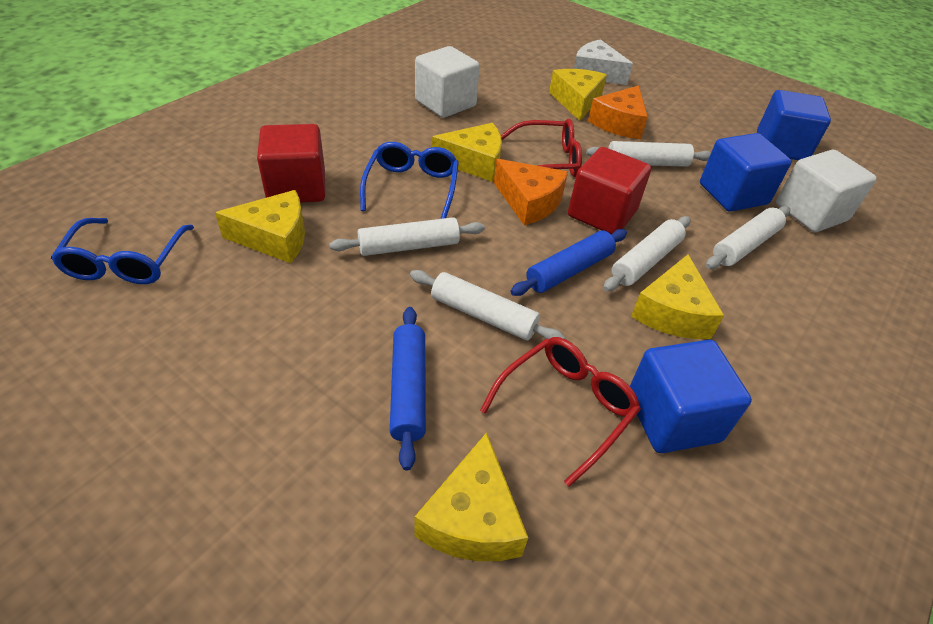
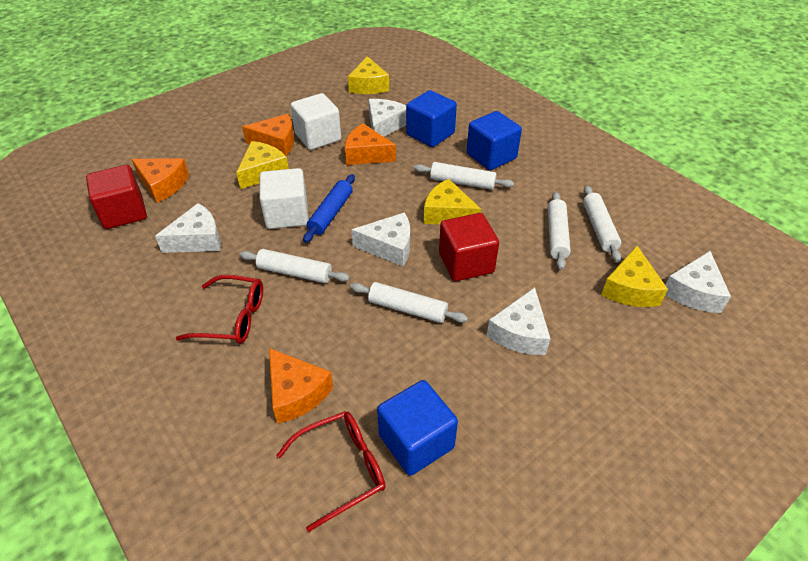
blue glasses: [51,218,194,284] [360,142,459,219] = 2 -> none = 0
blue rolling pin: [390,307,426,471] [510,229,627,296] = 2 -> [303,174,355,243] = 1
orange cheese: [494,159,568,225] [588,85,648,139] = 2 -> [132,158,189,203] [242,114,294,156] [269,348,333,424] [345,123,396,165] = 4
white cheese: [574,39,633,85] = 1 -> [155,203,221,253] [351,212,410,266] [369,99,406,137] [487,287,551,355] [666,251,731,313] = 5
yellow cheese: [215,190,305,263] [415,432,528,561] [432,123,502,182] [549,69,607,121] [631,255,724,339] = 5 -> [236,141,289,189] [348,56,389,94] [424,179,481,224] [601,246,668,307] = 4

